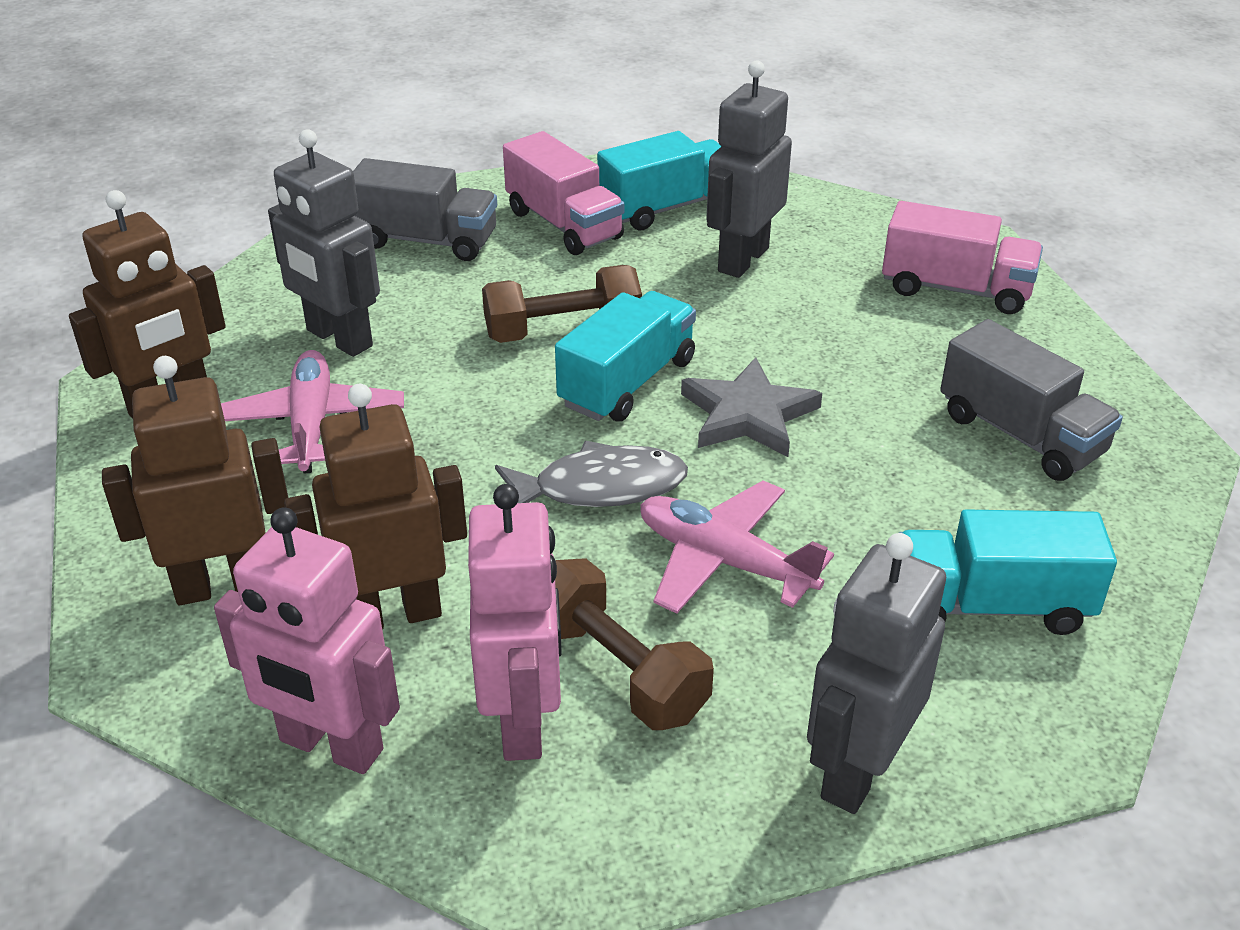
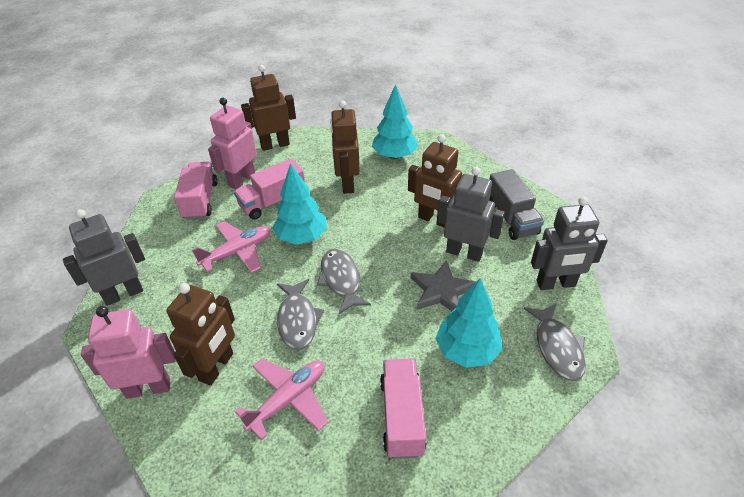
brown dumbbell: [482,265,642,343] [555,558,714,730] = 2 -> none = 0
brown robot: [69,190,226,419] [102,356,288,605] [284,384,467,630] = 3 -> [166,283,235,386] [241,65,296,151] [330,100,360,194] [408,134,462,228] = 4
grey fish: [495,441,688,507] = 1 -> [277,279,324,350] [317,249,371,314] [524,303,586,381] = 3
grey truck: [353,158,497,261] [940,319,1123,481] = 2 -> [489,169,544,240] = 1
pink truck: [503,131,624,255] [882,201,1043,314] = 2 -> [174,162,218,220] [234,159,305,220] [380,359,427,459] = 3
turquoise tree: none = 0 -> [273,163,327,245] [372,84,418,159] [435,278,503,368] = 3
turquoise truck: [555,291,696,422] [597,131,722,230] [899,509,1117,635] = 3 -> none = 0

